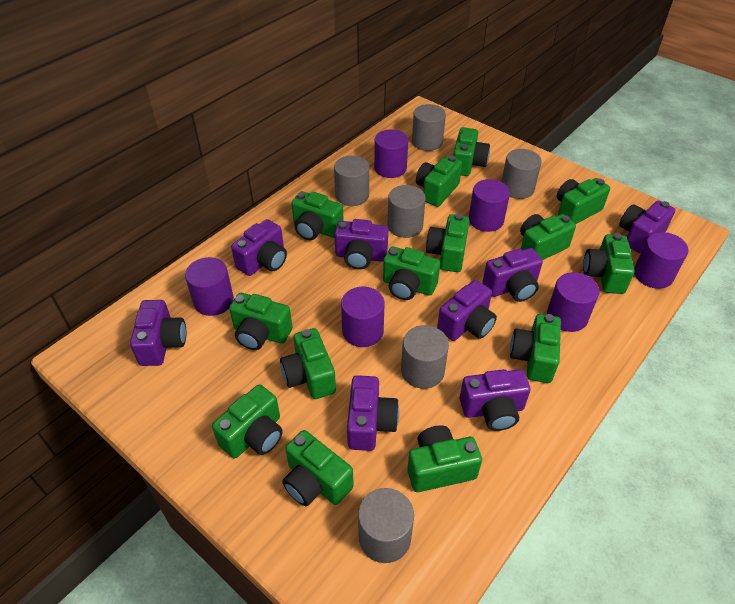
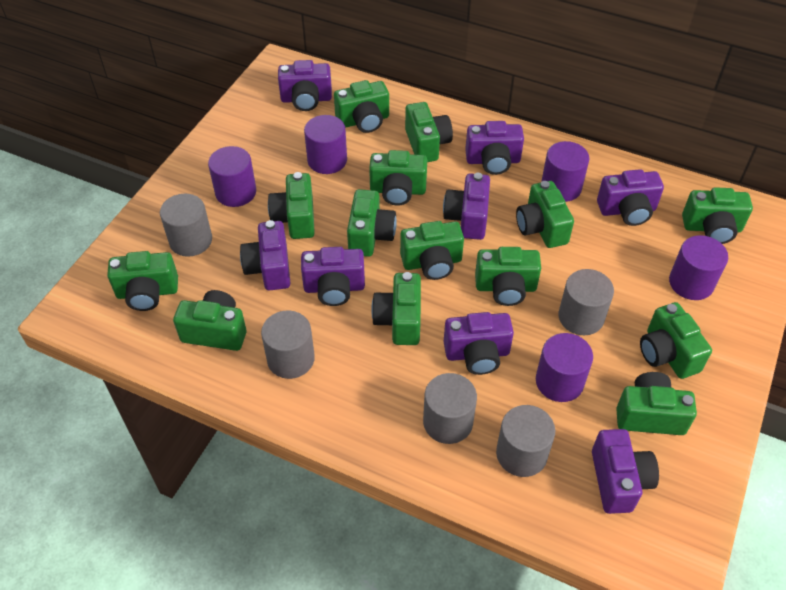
grey cylinder: [334,156,369,206] [358,488,414,563] [387,185,426,238] [401,325,449,389] [412,104,446,151] [501,149,542,199] = 6 -> [160,194,212,257] [261,311,315,379] [423,373,477,444] [496,405,555,477] [558,269,614,335] = 5
purple cylinder: [185,257,234,316] [341,287,384,347] [374,129,408,178] [469,179,510,232] [547,272,600,332] [634,232,688,289] = 6 -> [208,146,256,207] [304,115,347,174] [536,333,593,402] [541,141,589,202] [669,235,728,300] = 5

